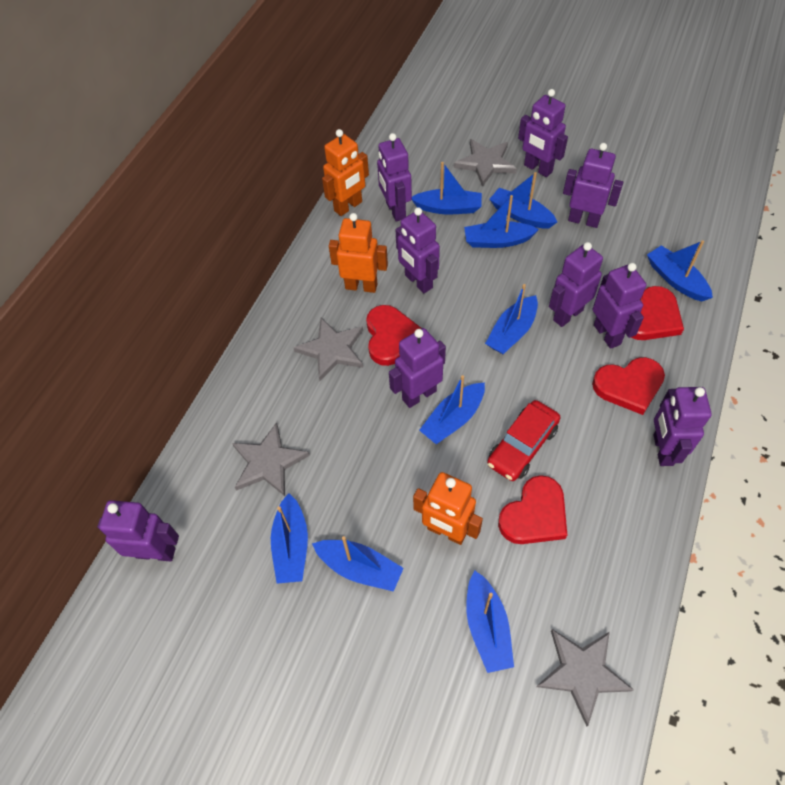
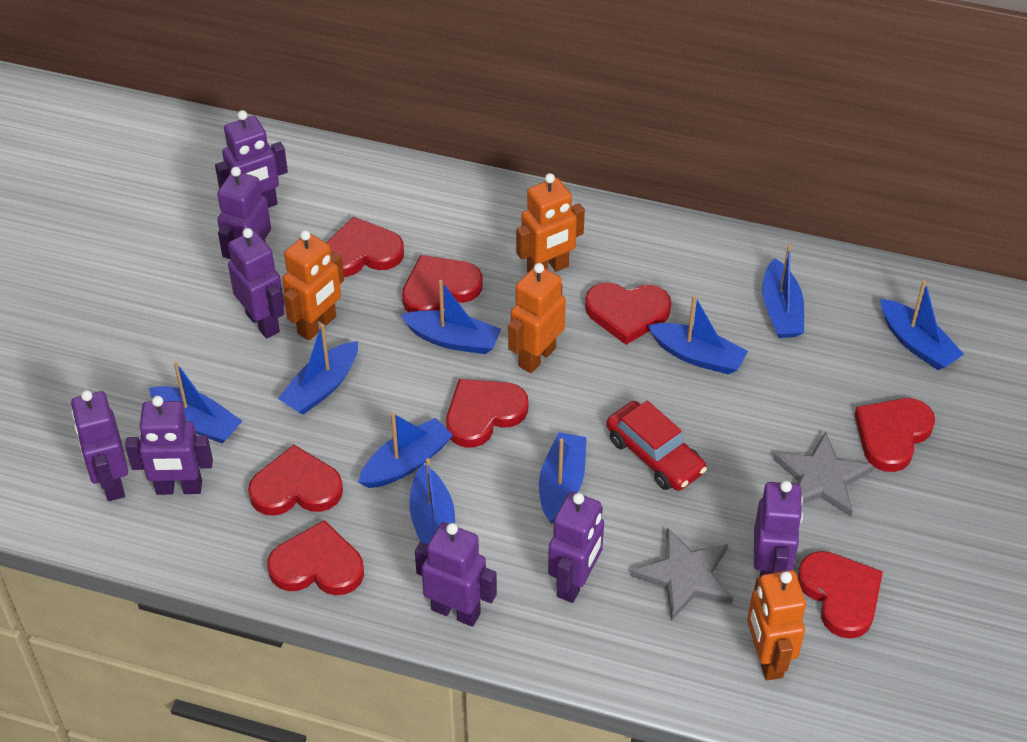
grey star: [232,422,310,496] [293,318,363,381] [454,139,517,187] [536,629,634,727] = 4 -> [631,528,733,621] [773,431,874,517] = 2
orange robot: [322,129,369,216] [329,213,388,293] [413,472,483,545] = 3 -> [282,230,344,341] [508,263,566,373] [516,173,585,272] [747,570,806,681] = 4
purple robot: [97,500,179,562] [377,133,412,222] [389,328,446,408] [396,207,440,293] [518,89,568,177] [549,242,603,327] [563,143,623,228] [593,263,646,349] [653,387,711,466] = 9 -> [71,390,128,501] [125,396,213,495] [215,110,288,208] [217,167,271,260] [228,228,285,339] [415,522,497,627] [548,491,604,603] [754,481,803,577] = 8
red heart: [366,305,421,366] [498,475,567,544] [592,357,665,415] [631,286,684,340] = 4 -> [248,445,343,516] [267,520,364,595] [326,217,404,277] [402,255,483,313] [446,379,528,447] [585,282,672,345] [798,551,883,639] [855,398,935,472] = 8

